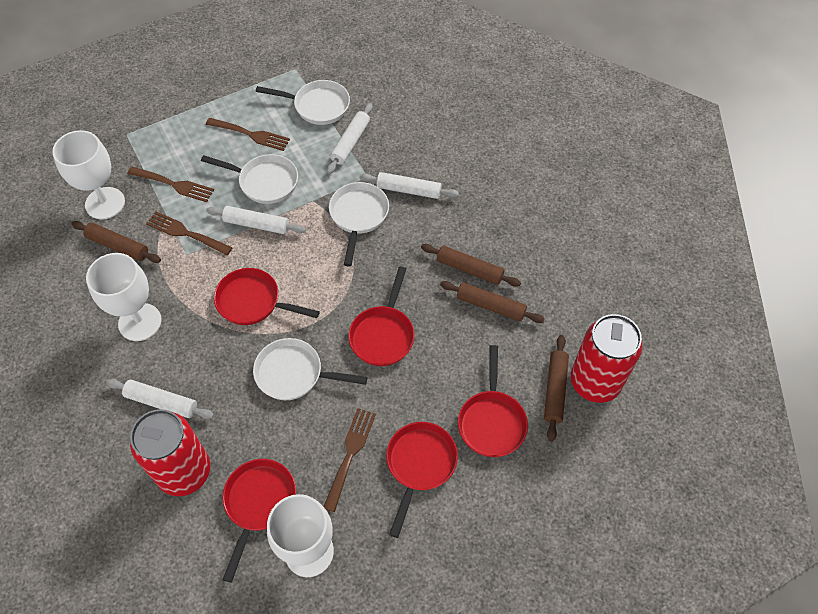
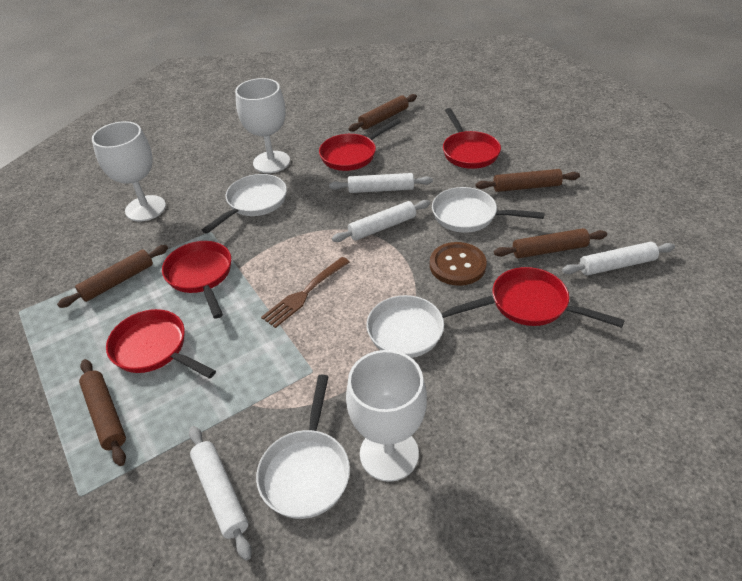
brown button: none = 0 -> [430,242,487,286] = 1
brown fork: [127,167,214,202] [146,212,233,255] [206,118,290,151] [324,408,376,512] = 4 -> [261,257,350,328] = 1
brown rolling pin: [71,221,161,263] [421,244,521,287] [440,281,544,323] [544,335,569,442] = 4 -> [57,245,168,308] [79,359,126,466] [349,94,417,132] [475,169,580,192] [494,228,607,258] = 5
red can: [130,409,210,496] [571,314,642,403] = 2 -> none = 0

